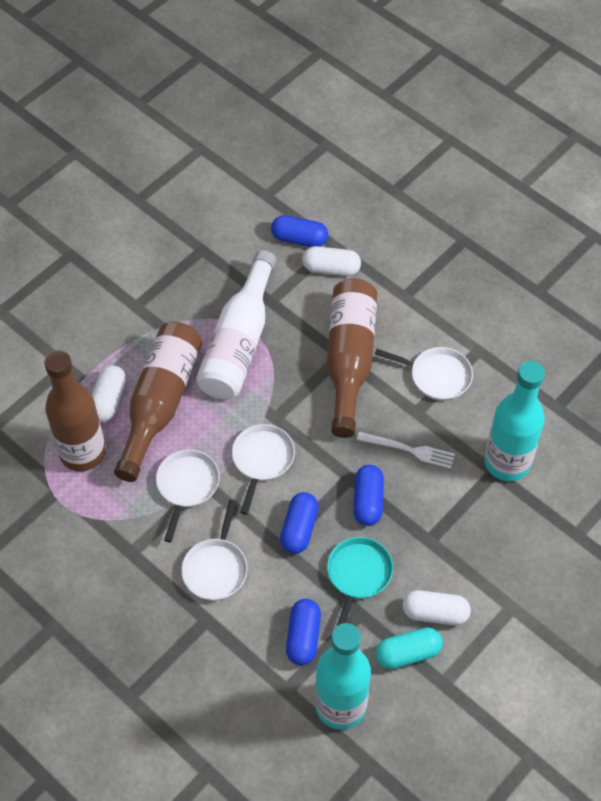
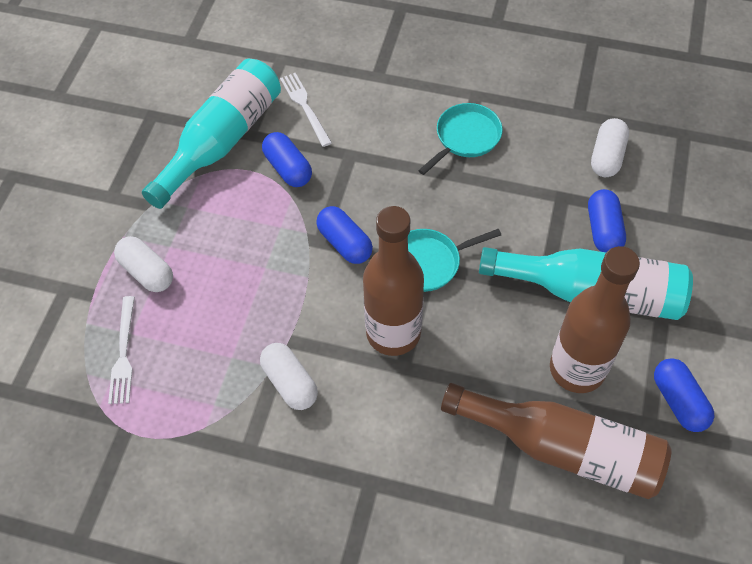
turquoise capsule: [375,627,443,669] = 1 -> none = 0
turquoise pan: [327,537,393,626] = 1 -> [408,229,501,292] [418,103,503,175] = 2
white bottle: [196,250,276,400] = 1 -> none = 0
white fork: [356,431,455,469] = 1 -> [108,296,135,404] [280,73,332,147] = 2
white pan: [156,449,220,542] [181,500,248,600] [232,424,295,515] [375,347,473,401] = 4 -> none = 0

